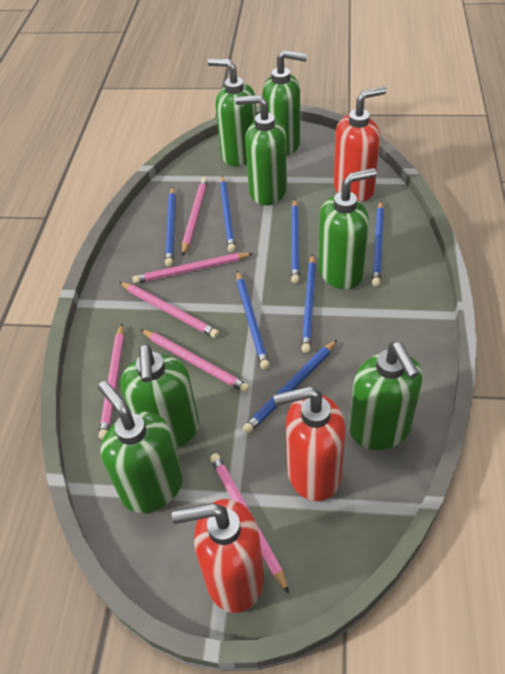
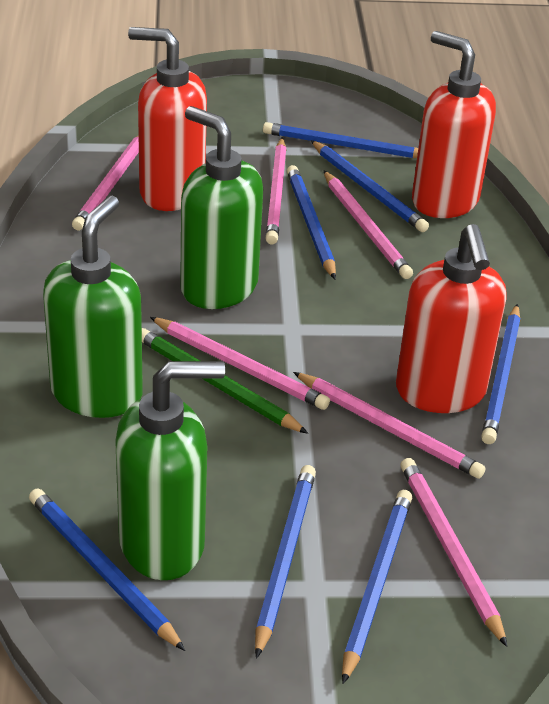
green pencil: none = 0 -> [142,328,308,434] = 1
green soap dispenser: [98,381,183,513] [120,344,199,448] [208,58,257,166] [235,95,287,205] [262,50,307,156] [318,168,377,289] [349,342,423,450] = 7 -> [43,196,143,418] [115,361,225,580] [180,106,263,309] = 3

